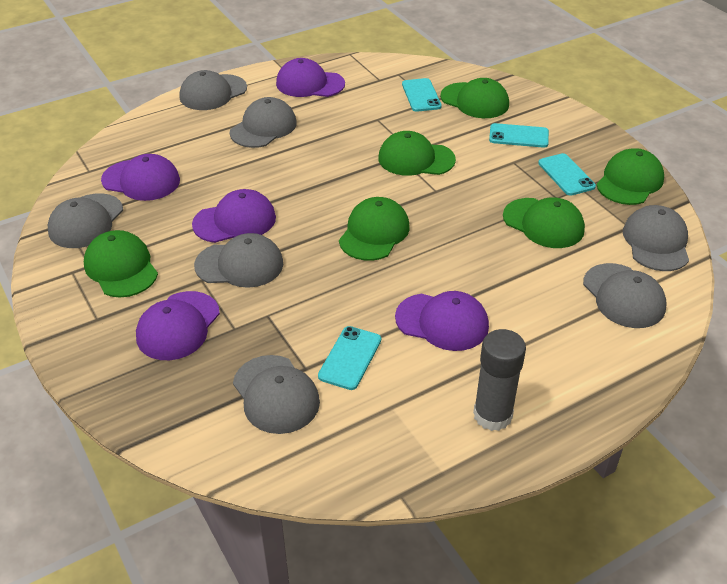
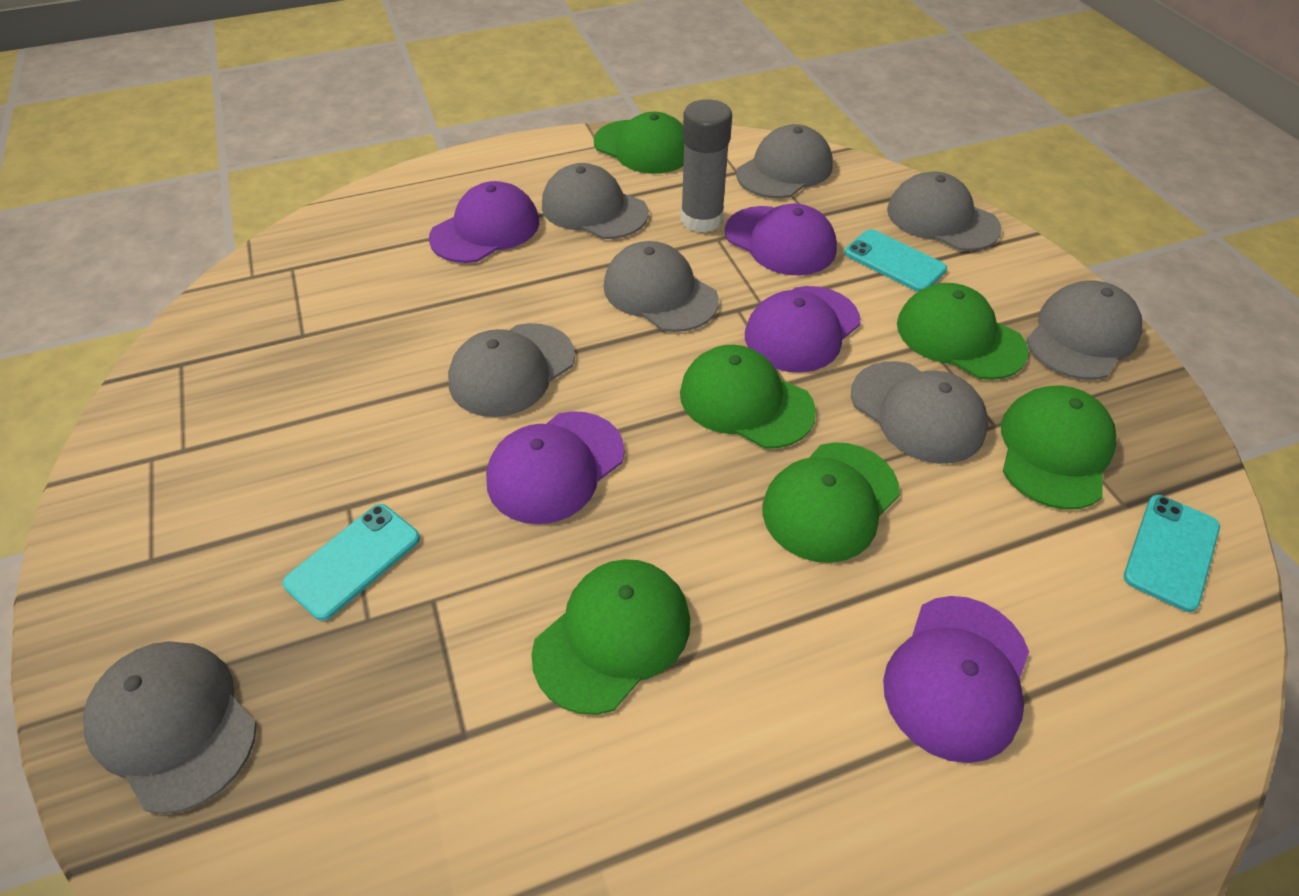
grey cap: [48,193,123,248] [180,70,247,110] [194,233,283,288] [230,97,297,148] [233,355,320,434] [583,263,666,328] [623,205,689,271] = 7 -> [83,641,257,814] [448,323,575,417] [542,163,649,239] [604,241,719,332] [736,124,833,199] [851,361,988,464] [887,171,1002,251] [1027,280,1142,380] = 8
turquoise phone: [318,326,381,390] [402,78,442,112] [489,123,549,148] [538,153,596,196] = 4 -> [282,504,420,621] [845,229,947,292] [1124,495,1220,612] = 3

